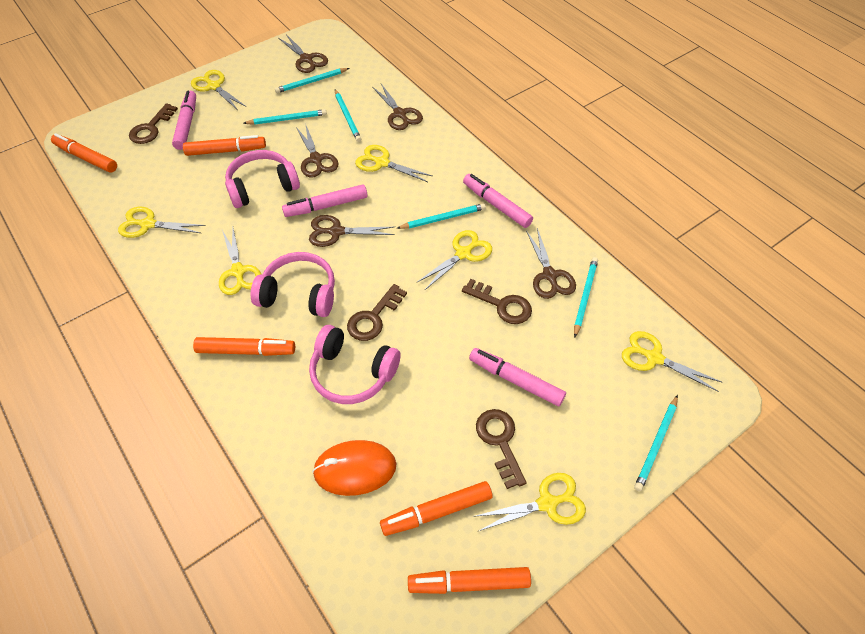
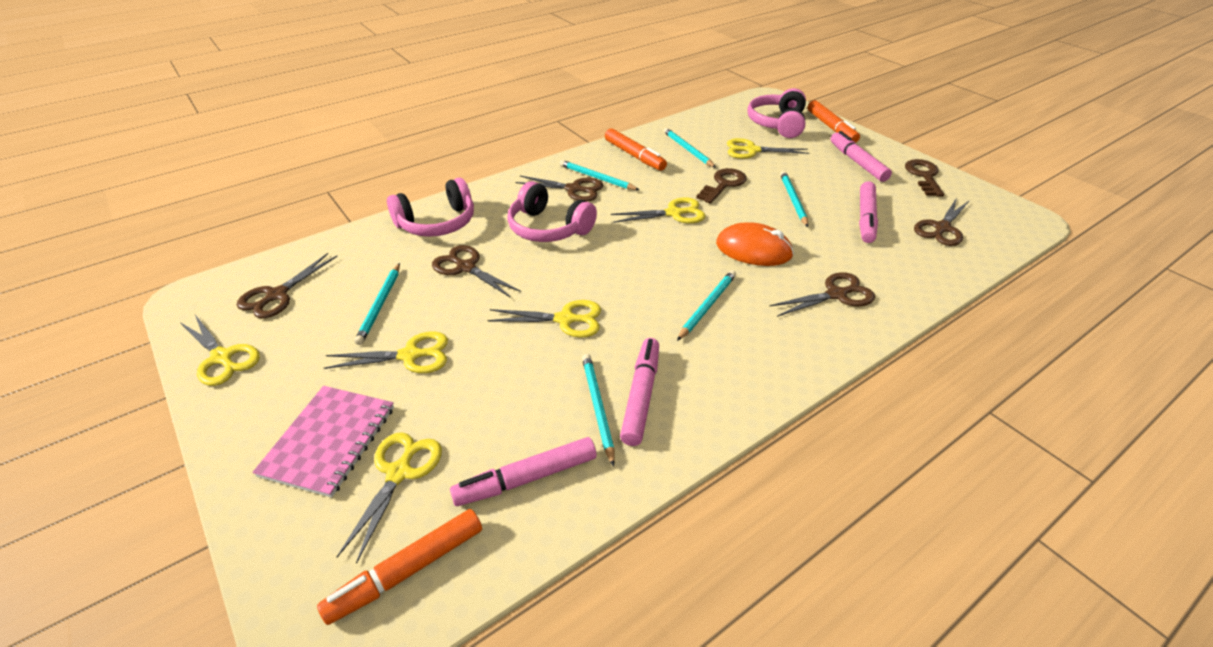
brown key: [129,103,178,144] [347,284,407,341] [462,279,532,324] [476,409,527,489] = 4 -> [696,168,747,203] [905,159,944,197] = 2
orange marker: [51,133,117,173] [183,135,266,156] [193,337,295,356] [380,481,492,536] [408,567,531,594] = 5 -> [317,509,482,625] [605,128,667,171] [807,100,860,143] = 3
pink notebook: none = 0 -> [252,386,394,498] = 1
yellow scissors: [118,207,206,238] [191,70,246,110] [219,228,261,295] [355,145,432,182] [416,230,492,290] [473,473,586,531] [622,331,722,392] = 7 -> [180,315,260,386] [324,332,448,373] [337,432,442,564] [487,300,601,338] [611,197,705,223] [727,138,809,159] = 6

